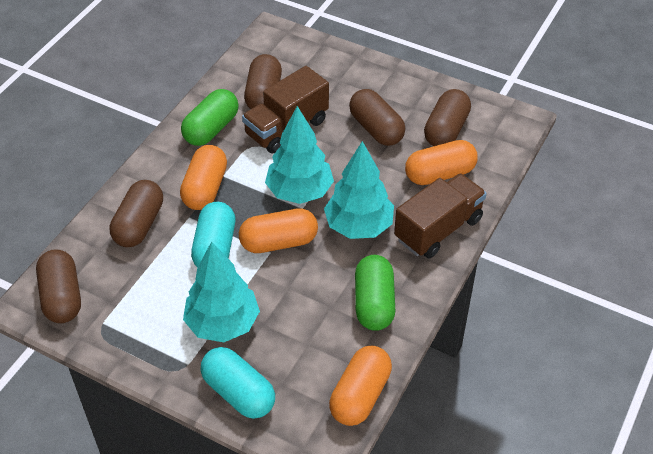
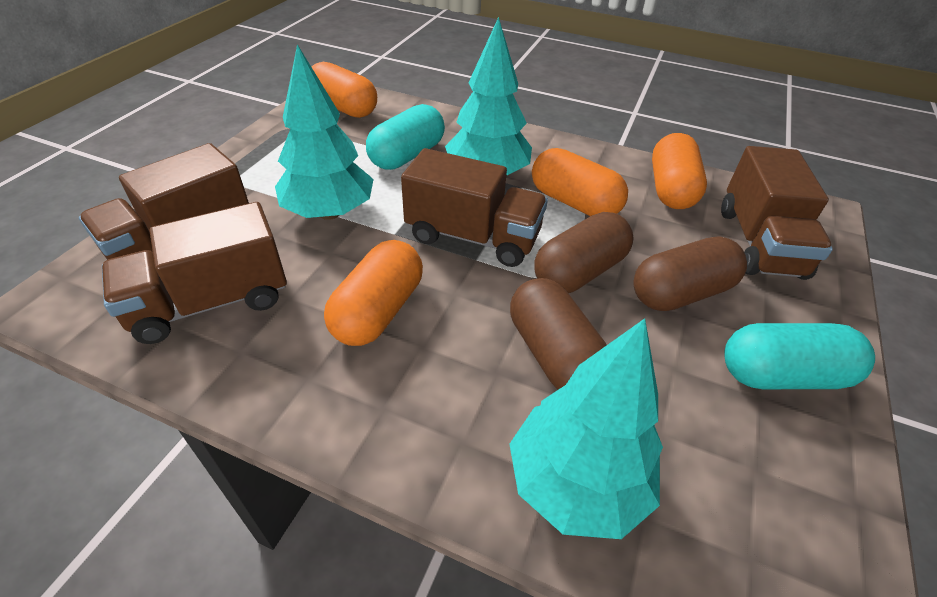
brown capsule: [36,249,81,323] [109,180,163,247] [244,54,282,109] [349,89,405,146] [424,89,471,146] = 5 -> [510,278,607,390] [535,212,633,293] [633,236,747,311] = 3
brown truck: [242,66,329,153] [394,173,487,258] = 2 -> [79,143,249,260] [102,202,287,344] [401,148,548,267] [721,146,833,280] = 4
green capsule: [181,89,239,146] [355,255,395,331] = 2 -> none = 0

